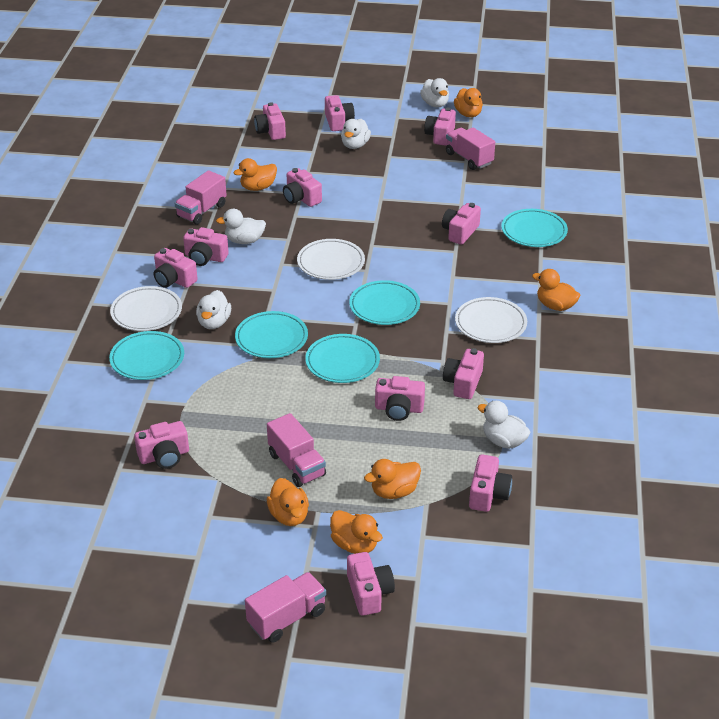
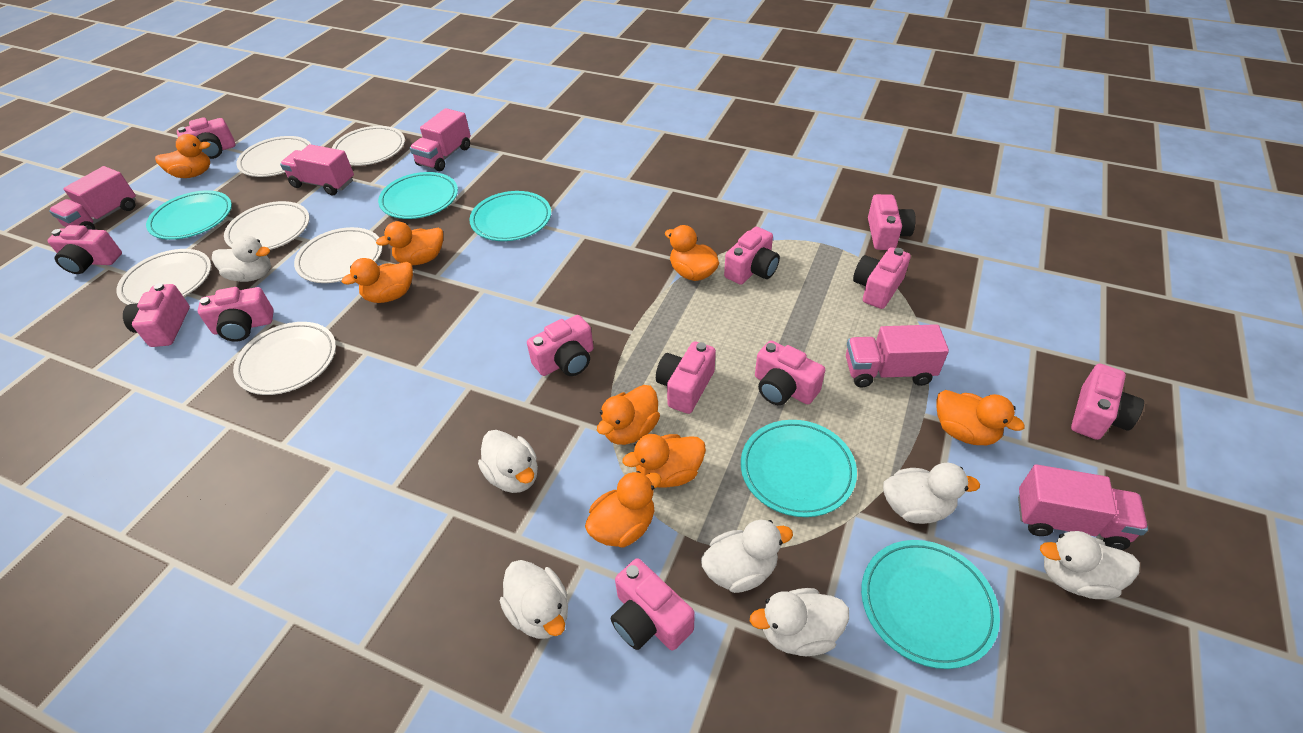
orange duck: [233,158,277,191] [267,478,309,526] [330,510,383,554] [364,459,421,499] [454,88,483,117] [532,269,580,311] = 6 -> [155,134,211,178] [342,258,413,303] [376,221,443,265] [585,471,662,548] [597,385,660,445] [623,434,706,487] [665,225,719,281] [936,390,1025,445] = 8
pink truck: [175,170,227,225] [245,572,326,643] [267,413,326,487] [446,127,495,170] = 4 -> [49,166,136,230] [280,144,354,195] [410,108,471,171] [846,324,949,388] [1018,464,1148,550] = 5
white duck: [196,290,231,329] [216,209,266,244] [341,119,371,149] [420,78,449,107] [478,401,530,449] = 5 -> [212,235,271,282] [478,430,538,493] [500,560,568,639] [701,520,793,593] [750,588,849,656] [883,463,980,524] [1040,531,1140,599] = 7
white plate: [110,286,182,331] [297,239,365,280] [455,297,527,343] = 3 -> [116,249,211,305] [224,201,310,250] [233,322,336,395] [236,136,311,177] [294,227,382,283] [332,126,405,166] = 6

